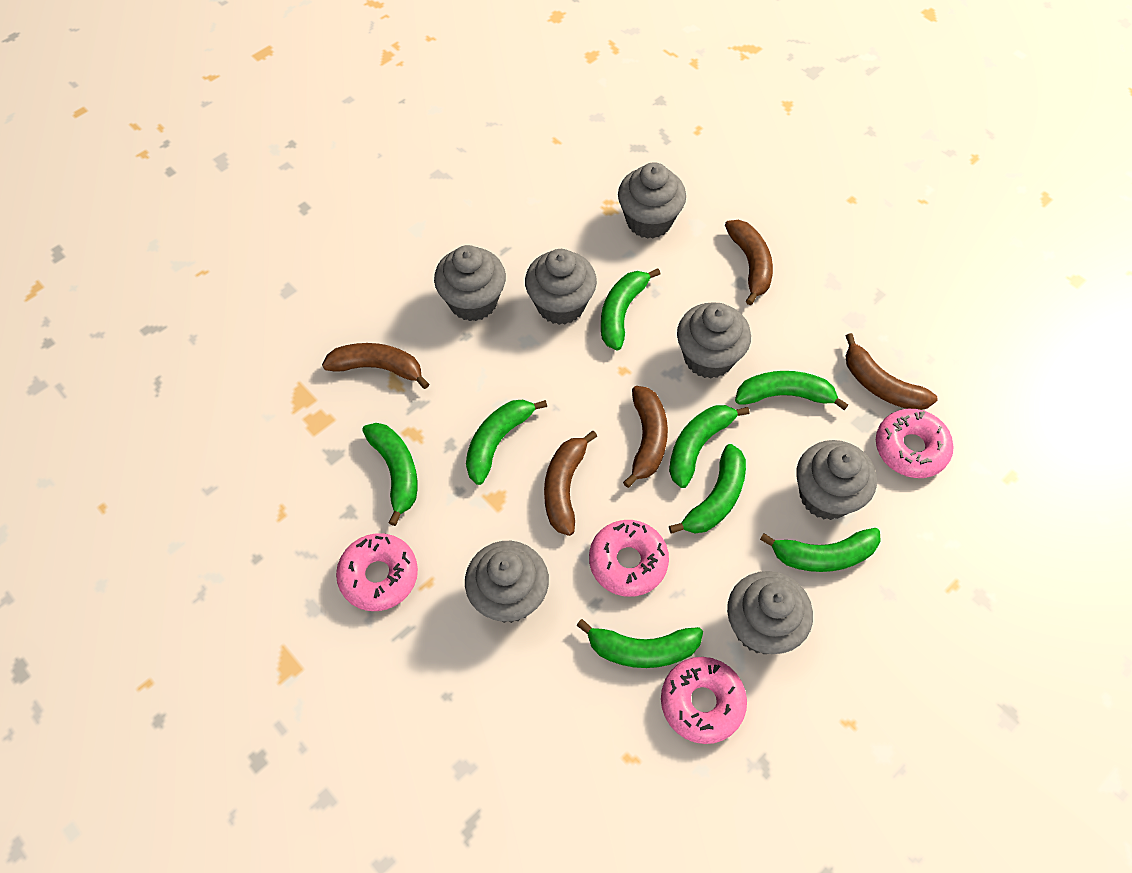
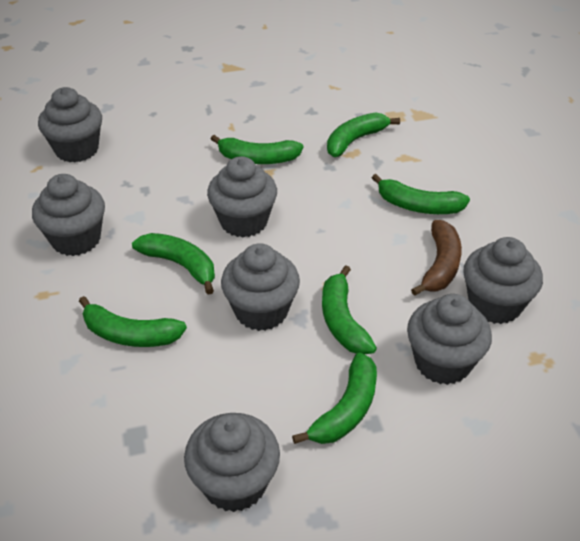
brown banana: [322,343,429,389] [544,431,597,536] [623,386,668,488] [725,220,773,305] [845,333,937,410] = 5 -> [411,220,462,296] = 1
green banana: [362,423,418,526] [466,400,547,485] [576,619,703,668] [601,268,660,350] [669,405,750,488] [669,444,746,534] [735,371,848,410] [760,528,881,572] = 8 -> [79,296,187,347] [132,233,215,295] [211,135,303,164] [292,352,377,444] [322,265,377,354] [327,112,400,157] [372,174,470,214] = 7
pink donut: [336,533,418,611] [589,520,669,597] [661,657,747,744] [876,409,953,478] = 4 -> none = 0

